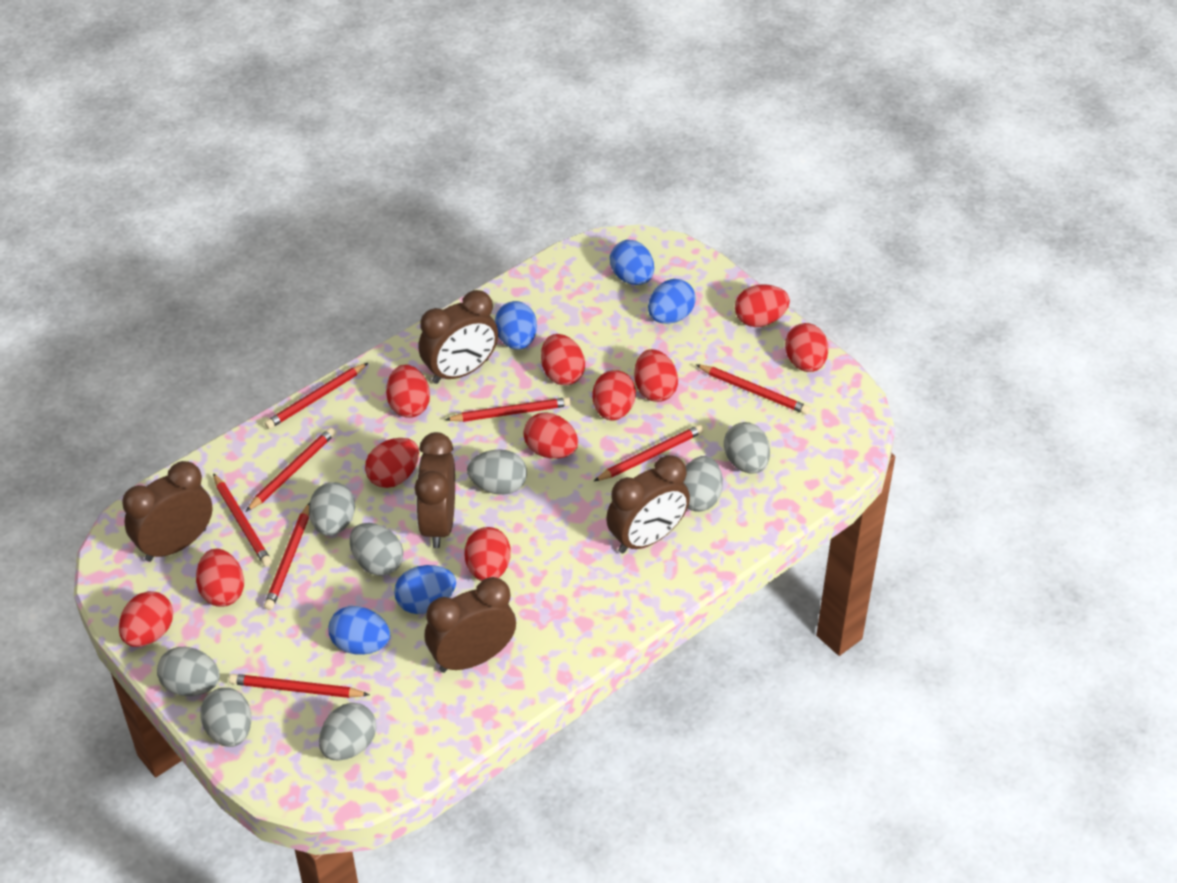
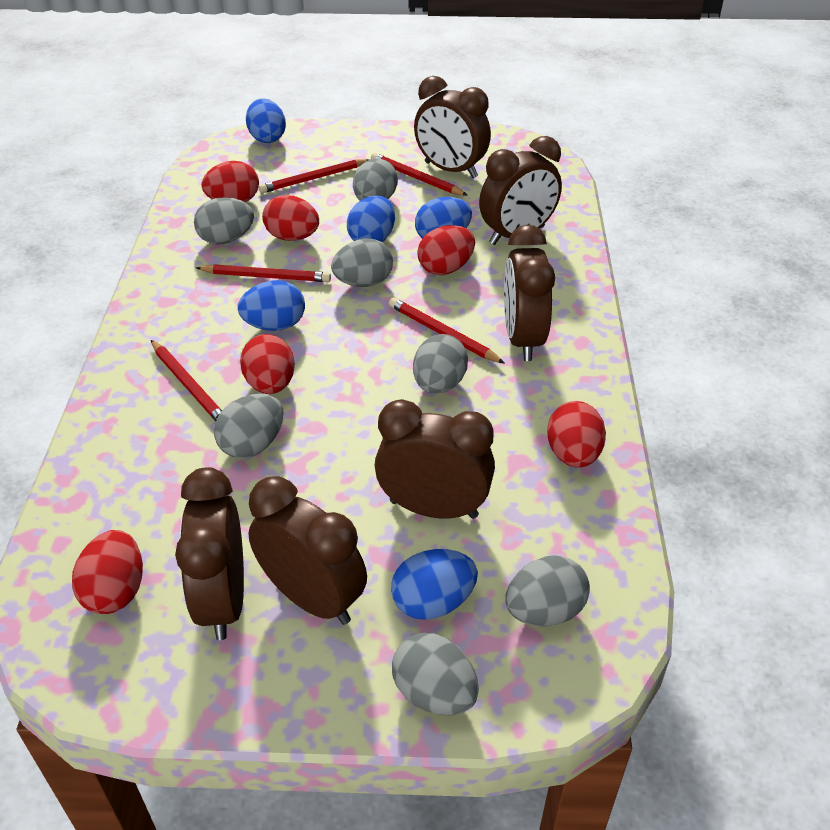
brown clock: [122,461,213,562] [415,432,455,548] [418,290,498,384] [425,577,516,673] [606,455,690,554] = 5 -> [175,467,244,640] [248,476,367,625] [375,399,495,519] [414,76,491,178] [479,136,562,245] [504,225,555,361] = 6
grey egg: [157,647,220,696] [200,688,252,747] [309,482,355,536] [319,703,376,760] [350,523,403,576] [467,449,527,495] [683,456,723,512] [724,422,770,474] = 8 -> [194,197,254,245] [214,394,283,458] [331,238,393,287] [353,158,398,201] [392,633,479,715] [413,334,468,394] [505,555,590,626] = 7
red egg: [119,591,173,647] [196,549,244,607] [365,438,419,488] [386,365,430,418] [464,527,511,581] [523,413,578,459] [541,334,585,385] [592,370,636,420] [634,349,678,402] [735,284,790,327] [785,323,828,372] = 11 -> [72,530,143,614] [201,161,259,202] [240,334,295,394] [262,195,319,241] [417,225,475,275] [547,401,606,468] = 6
red pencil: [213,473,272,566] [229,674,369,698] [246,427,336,512] [264,363,368,429] [264,502,310,610] [445,397,571,422] [594,425,704,481] [696,364,810,414] = 8 -> [151,340,222,421] [196,264,331,282] [259,159,370,193] [371,153,468,196] [389,297,505,364] = 5

